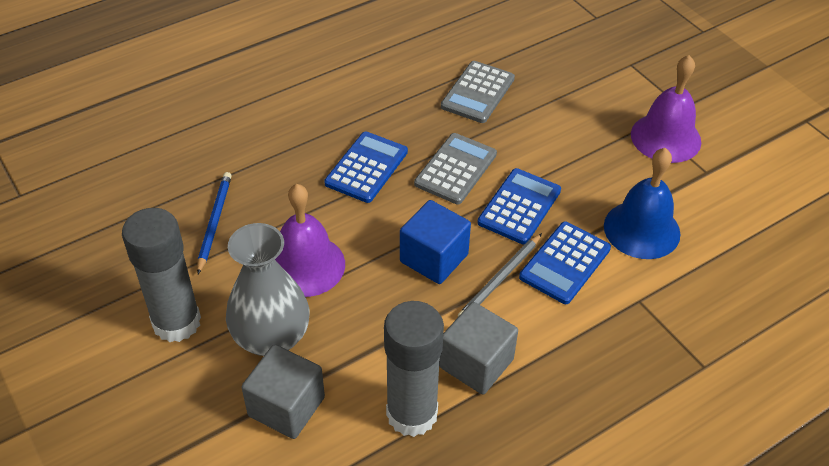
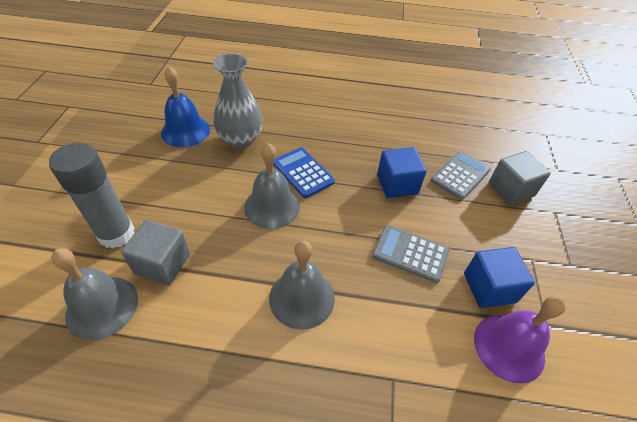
blue calculator: [324,132,408,203] [477,168,561,244] [519,221,611,304] = 3 -> [273,147,335,198] = 1
blue cube: [400,200,471,284] = 1 -> [377,147,427,198] [464,247,535,308] = 2
blue pencil: [197,172,232,274] = 1 -> none = 0
grey bell: none = 0 -> [51,248,138,340] [244,143,300,229] [269,241,335,330] = 3
grey glue stick: [122,208,201,342] [384,301,444,437] = 2 -> [49,143,135,249] = 1
grey pencil: [458,233,542,317] = 1 -> none = 0
purple bell: [275,184,345,297] [631,55,701,163] = 2 -> [474,296,566,384] = 1

